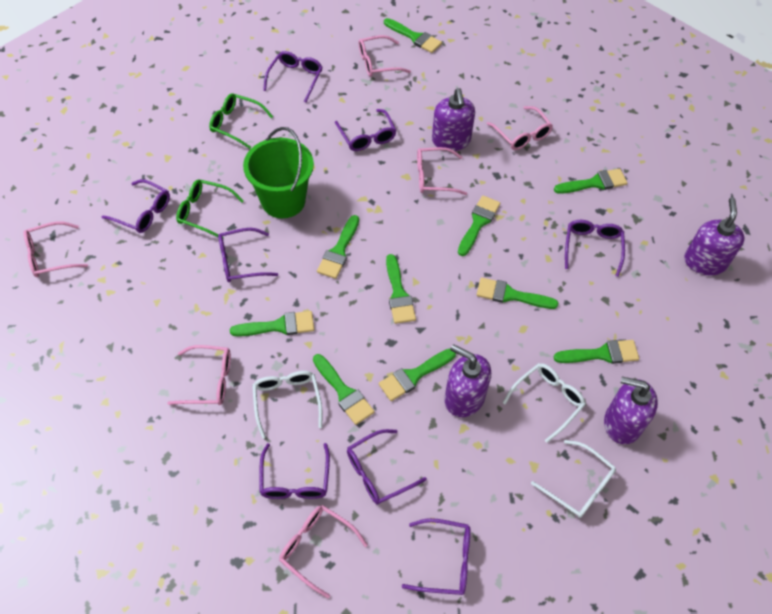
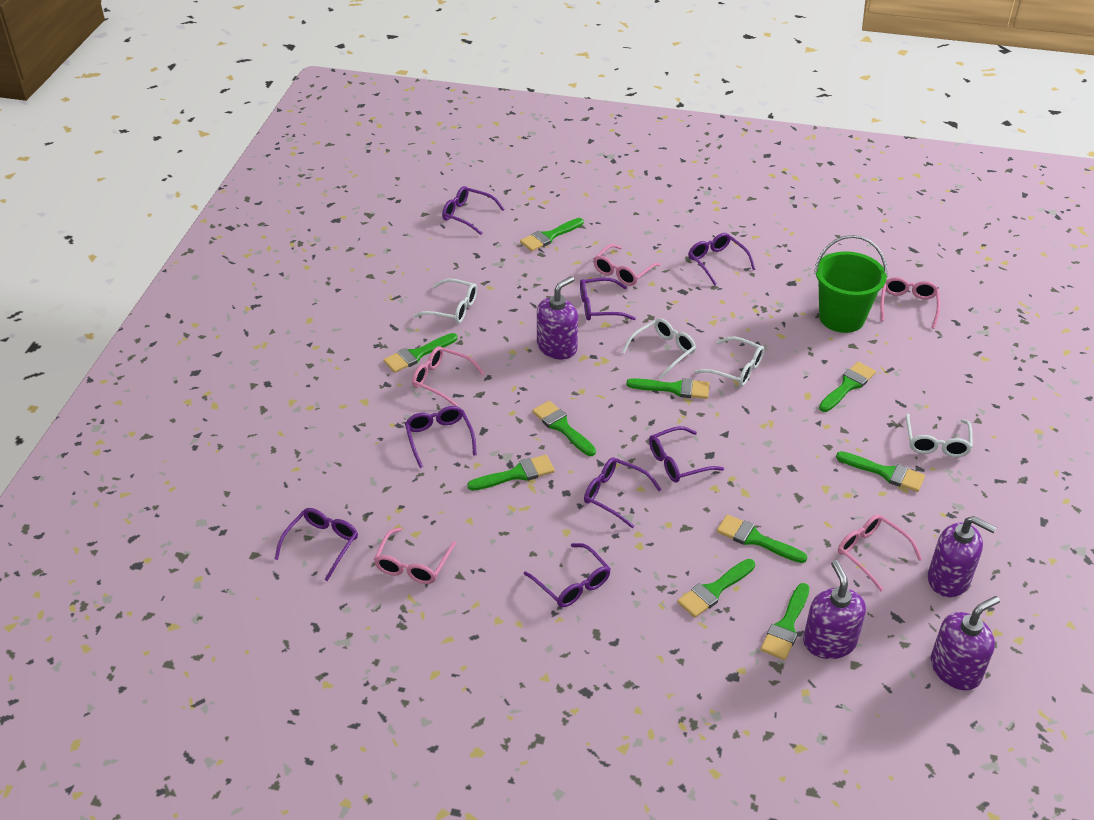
green glasses: [176,180,244,238] [209,93,273,149] = 2 -> none = 0
pink glasses: [23,221,88,277] [167,345,231,405] [279,505,368,598] [359,35,411,77] [417,147,467,195] [487,106,553,150] = 6 -> [374,527,456,584] [412,346,485,406] [594,244,661,286] [838,514,922,591] [880,277,940,329] = 5
white glasses: [252,371,322,439] [503,363,586,443] [531,440,616,518] = 3 -> [413,278,477,323] [622,318,696,379] [694,337,764,386] [906,413,973,457] = 4

